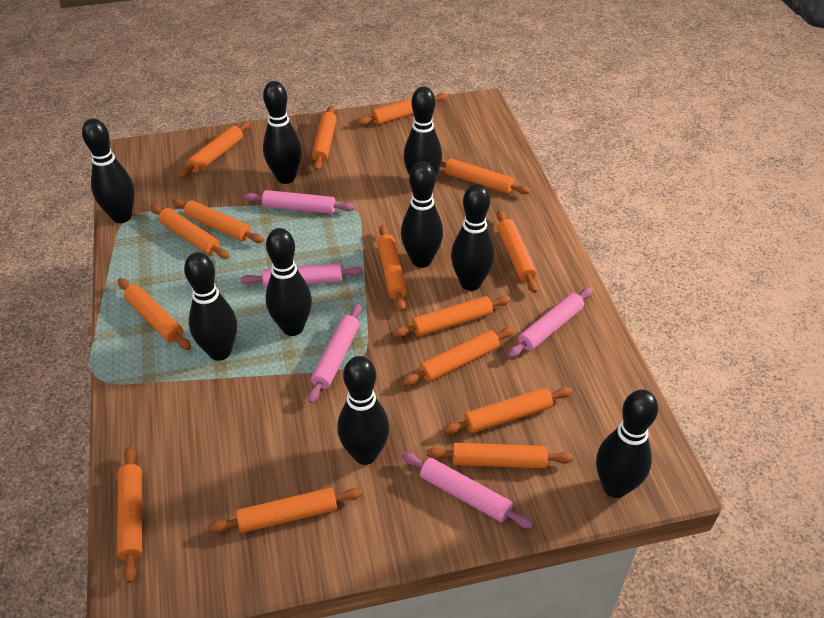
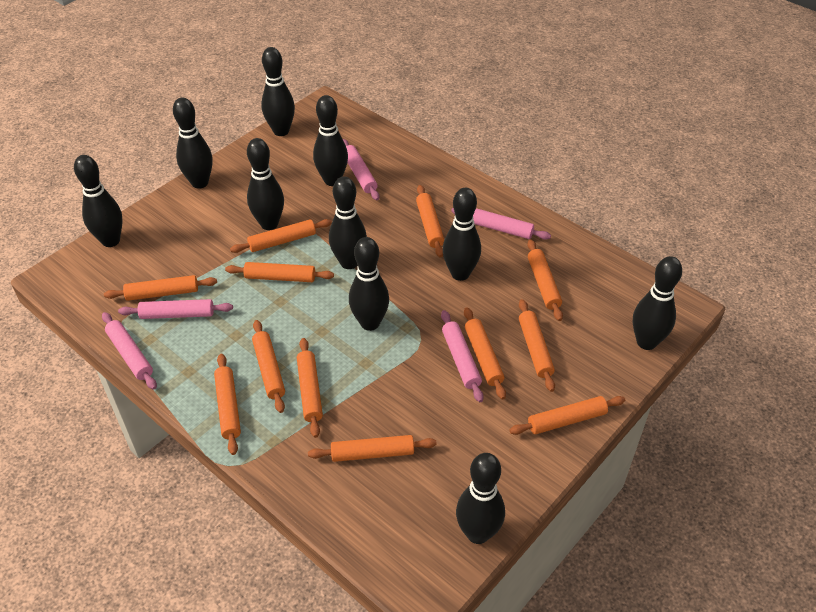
black bowling pin: [82,119,135,223] [184,252,237,361] [263,81,302,184] [266,228,312,336] [337,356,390,465] [401,161,443,268] [404,86,442,176] [451,184,495,291] [596,390,658,498] = 9 -> [74,155,123,247] [173,98,213,189] [247,138,284,230] [261,47,295,136] [313,95,348,186] [329,176,367,269] [349,237,389,331] [443,188,481,281] [456,453,505,544] [633,256,682,350] = 10
orange rolling pin: [117,446,142,583] [118,278,191,350] [150,205,229,259] [172,199,264,243] [178,121,251,178] [209,488,362,533] [312,105,337,171] [357,93,447,125] [377,225,407,311] [393,296,511,337] [402,327,515,386] [427,443,573,468] [440,158,531,194] [443,387,572,434] [497,210,538,293] = 15 -> [104,275,217,301] [214,354,241,455] [225,262,334,282] [230,219,332,253] [252,320,285,413] [297,338,323,438] [308,435,437,462] [416,185,444,258] [464,308,506,400] [509,396,625,435] [519,299,555,392] [527,239,563,321] = 12

